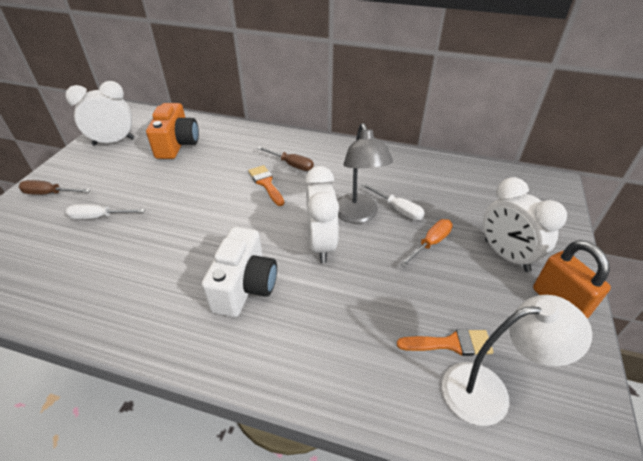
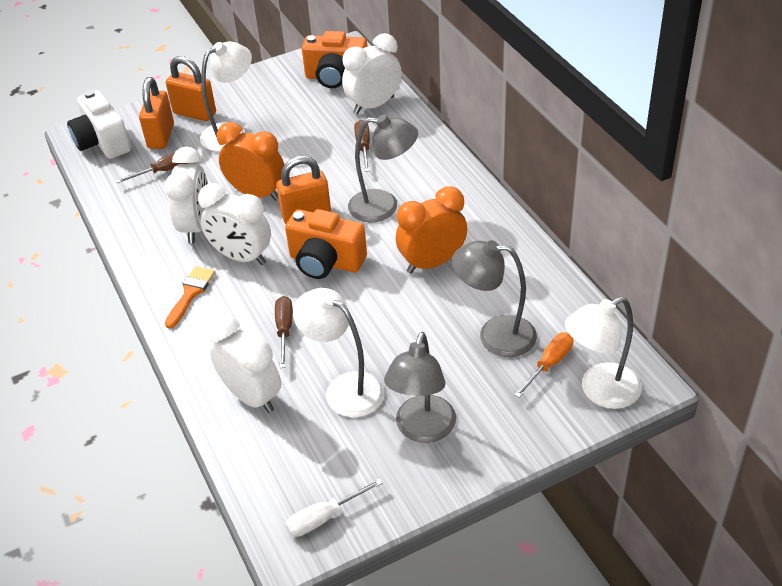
brown screwdriver: [19,180,90,195] [257,146,314,171] = 2 -> [116,152,188,183] [275,296,293,368] [354,120,370,172] = 3
grey lamp: [337,123,393,223] = 1 -> [348,115,418,223] [384,332,456,443] [452,240,537,357] = 3
orange brush: [248,165,284,206] [397,329,494,356] = 2 -> [165,266,215,328] = 1
orange camera: [146,103,199,159] = 1 -> [285,209,367,279] [302,31,368,88] = 2
orange clock: none = 0 -> [217,122,284,201] [396,187,467,273] = 2
orange padlock: [533,240,611,318] = 1 -> [139,77,174,149] [166,56,216,121] [276,156,331,224] = 3
white clock: [65,81,135,146] [305,166,339,263] [483,177,567,272] = 3 -> [165,147,208,243] [198,183,271,265] [207,315,281,413] [342,33,401,114] = 4
white lamp: [442,295,592,426] = 1 -> [200,41,252,151] [293,288,385,417] [565,297,642,409] = 3
white screwdriver: [66,204,145,219] [361,183,425,220] = 2 -> [286,478,383,537] = 1

